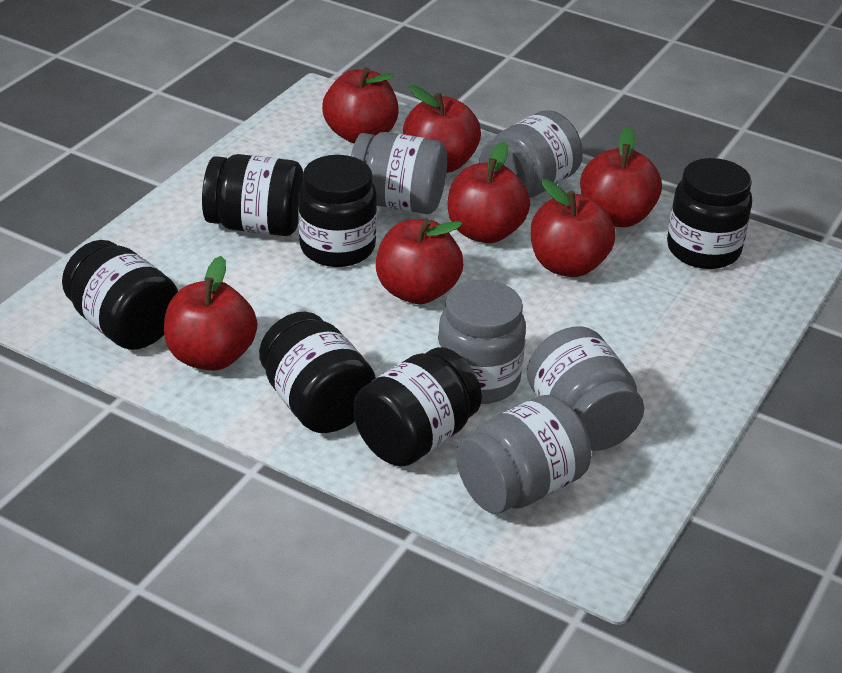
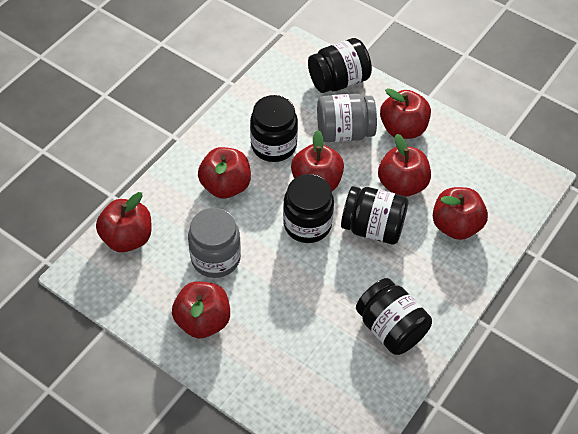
black jar: [62,240,178,350] [202,154,303,236] [259,312,376,433] [298,155,377,267] [353,347,482,467] [667,158,752,269] = 6 -> [250,95,298,162] [283,174,334,243] [308,38,372,93] [341,186,408,244] [356,278,432,355] = 5
grey jar: [351,132,447,214] [437,280,526,404] [456,395,591,514] [479,110,583,198] [527,326,644,451] = 5 -> [188,208,241,278] [317,94,377,142] = 2

